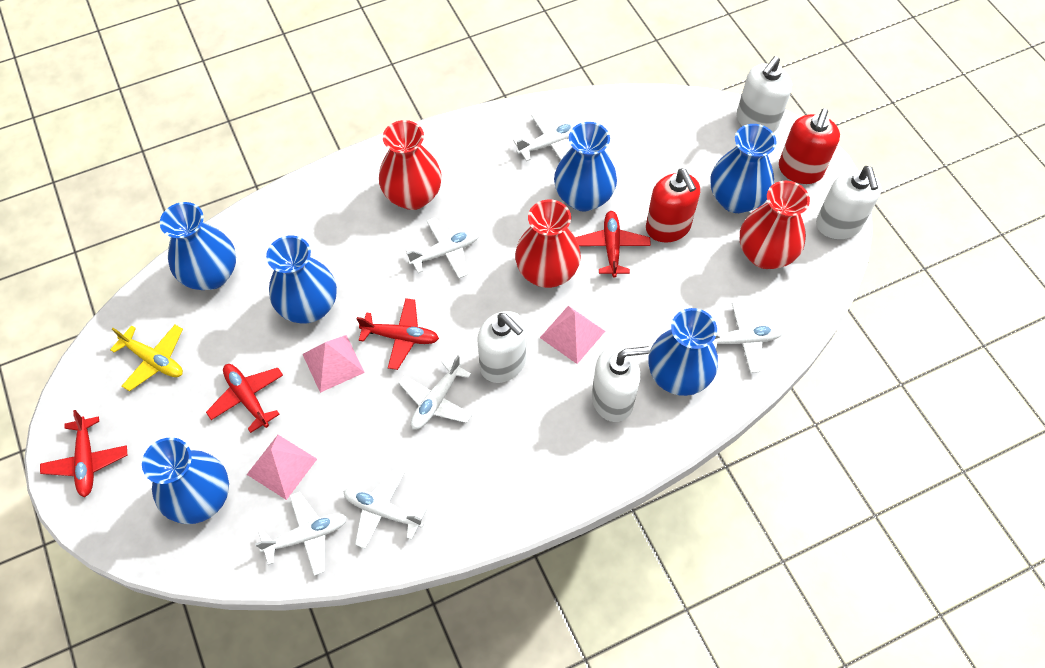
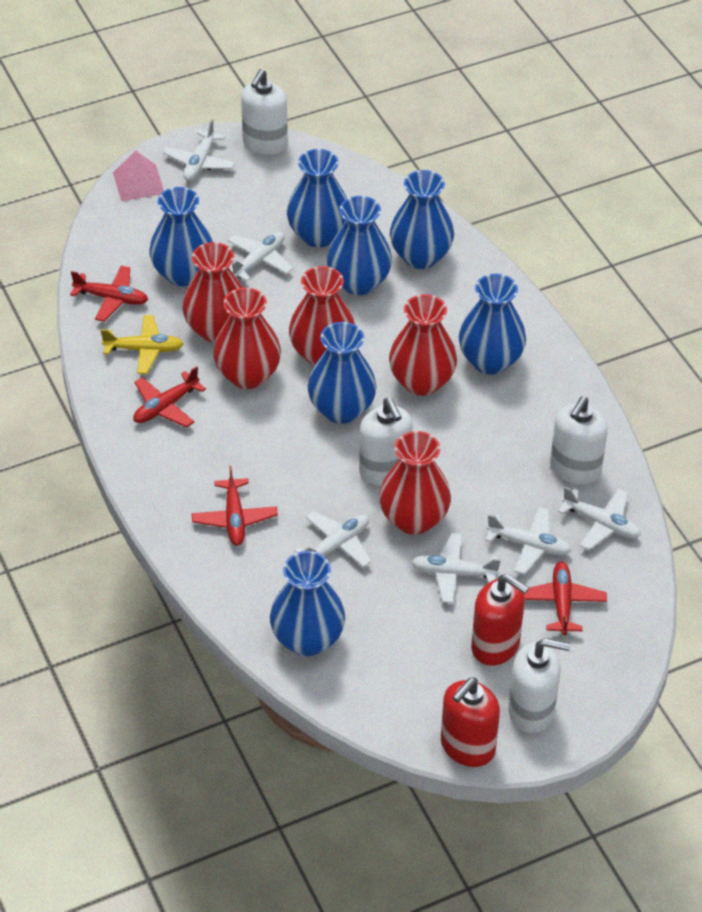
blue vase: [142,437,229,524] [160,202,236,290] [266,236,337,323] [554,122,617,211] [648,308,718,396] [710,124,777,213] = 6 -> [149,187,213,286] [270,551,345,656] [287,149,347,247] [307,322,377,424] [327,196,392,295] [390,170,454,269] [459,273,526,375] = 7
pink pyramid: [247,435,317,500] [303,335,365,393] [540,306,605,364] = 3 -> [113,151,164,201] = 1
red vase: [379,120,442,210] [515,199,581,288] [740,181,810,269] = 3 -> [182,242,243,343] [213,288,281,389] [289,266,355,366] [379,431,451,535] [389,294,457,396] = 5

